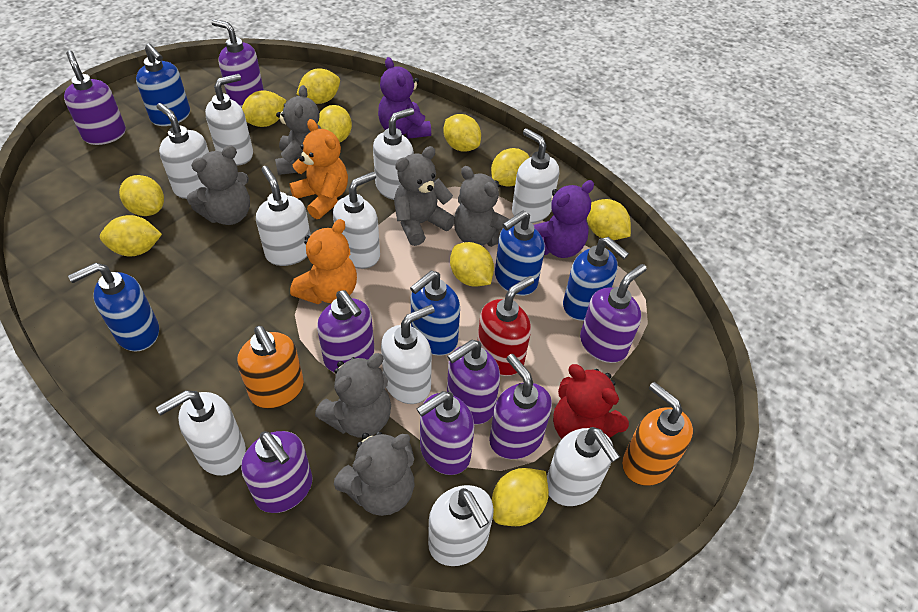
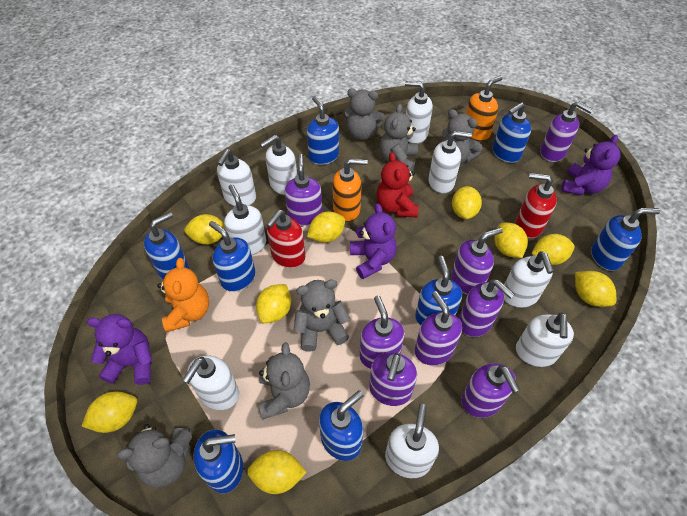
blue soap dispenser: [68,263,159,352] [136,43,190,126] [410,270,460,356] [495,211,545,296] [563,237,629,321] = 5 -> [144,212,189,280] [193,429,243,494] [209,221,255,292] [307,96,339,165] [319,390,364,461] [415,256,462,325] [493,102,531,163] [591,208,660,271] = 8
orange teddy bear: [289,119,348,219] [290,219,357,304] = 2 -> [157,258,209,332] = 1
purple teddy bear: [378,57,431,139] [534,180,594,258] = 2 -> [87,314,152,385] [350,204,397,279] [561,135,621,195] = 3
red soap dispenser: [477,276,534,376] = 1 -> [266,210,305,268] [516,173,557,238] = 2
white soap dispenser: [156,390,246,476] [157,103,209,199] [205,74,253,166] [256,166,311,266] [333,172,380,269] [373,108,414,200] [381,305,435,404] [428,485,494,566] [512,128,559,223] [547,427,620,506] = 10 -> [182,355,239,410] [217,149,256,206] [224,184,266,255] [260,135,297,195] [385,404,439,478] [405,81,433,144] [428,131,472,194] [504,251,554,308] [516,312,574,367] = 9
yellow lemon: [100,215,162,257] [119,175,164,216] [242,90,286,127] [297,68,340,104] [318,105,352,142] [443,114,481,152] [450,242,494,287] [491,148,530,187] [492,468,549,526] [587,199,631,240] = 10 -> [82,391,137,433] [184,214,225,245] [247,450,307,494] [256,284,291,323] [307,212,345,243] [452,186,482,219] [494,223,528,258] [532,234,575,265] [575,271,616,307] = 9

